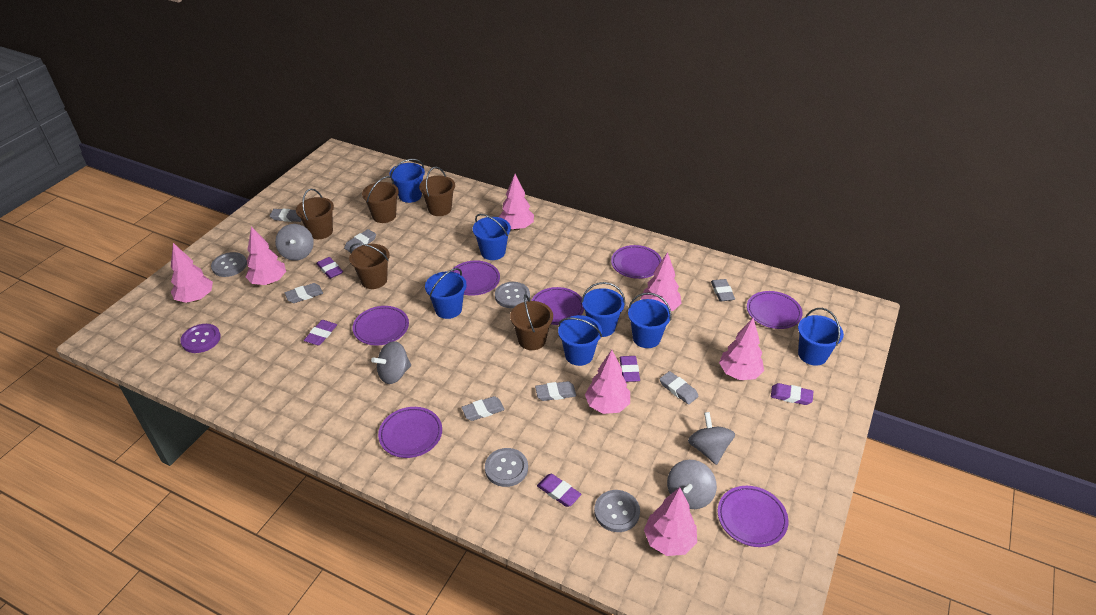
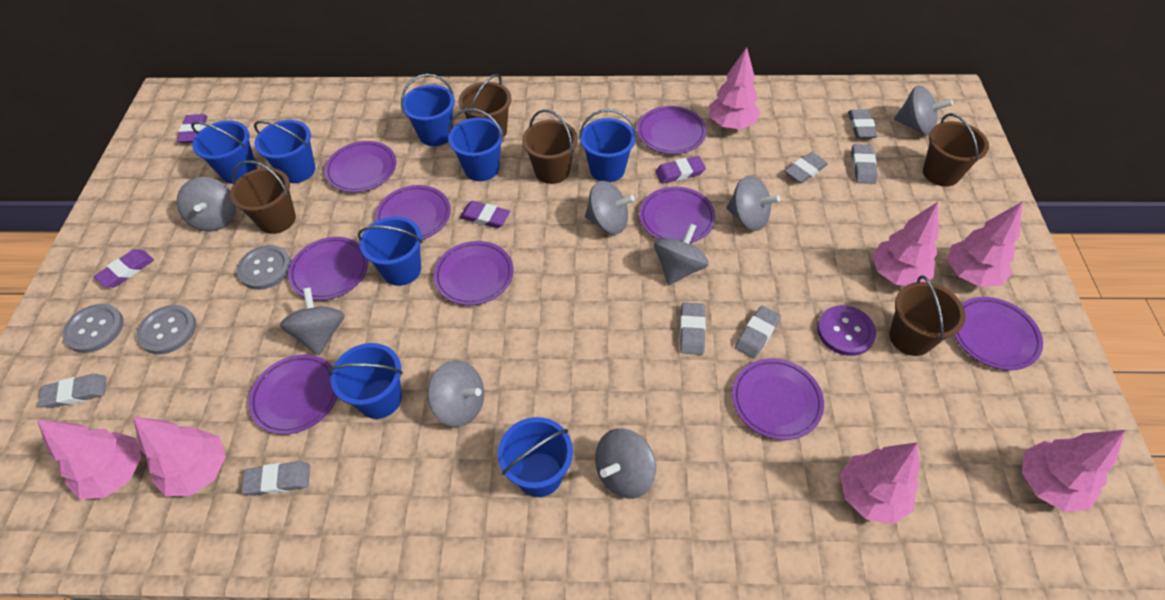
blue bucket: [389,159,425,203] [425,268,467,319] [473,214,511,260] [558,315,602,366] [581,282,625,337] [628,292,672,348] [798,308,844,366] = 7 -> [191,121,257,184] [254,120,316,183] [328,343,403,419] [358,216,423,286] [401,74,455,146] [448,108,504,181] [498,417,573,497] [579,109,637,182] = 8
grey button: [211,252,247,277] [485,448,528,487] [495,282,530,308] [594,490,640,532] = 4 -> [62,304,124,353] [136,305,196,354] [237,245,291,290] = 3
grey spinning top: [275,224,314,261] [371,341,411,384] [667,460,717,509] [688,412,735,465] = 4 -> [177,177,236,232] [280,287,345,356] [428,360,484,427] [585,181,635,234] [595,428,656,499] [654,223,709,285] [726,175,781,231] [894,85,953,136] = 8
purple eraser: [304,320,337,345] [317,257,343,279] [537,474,581,507] [620,356,640,382] [771,383,813,405] = 5 -> [94,249,154,288] [177,114,208,143] [460,201,510,228] [655,156,706,184] = 4
purple plate: [353,306,409,345] [378,407,442,458] [451,260,500,296] [531,287,584,325] [611,245,662,279] [718,486,788,547] [747,291,803,329] = 7 -> [249,354,337,435] [288,237,368,300] [325,141,396,192] [375,185,451,240] [434,241,513,305] [637,106,707,154] [639,186,715,243] [732,358,824,440] [954,297,1043,370] = 9

